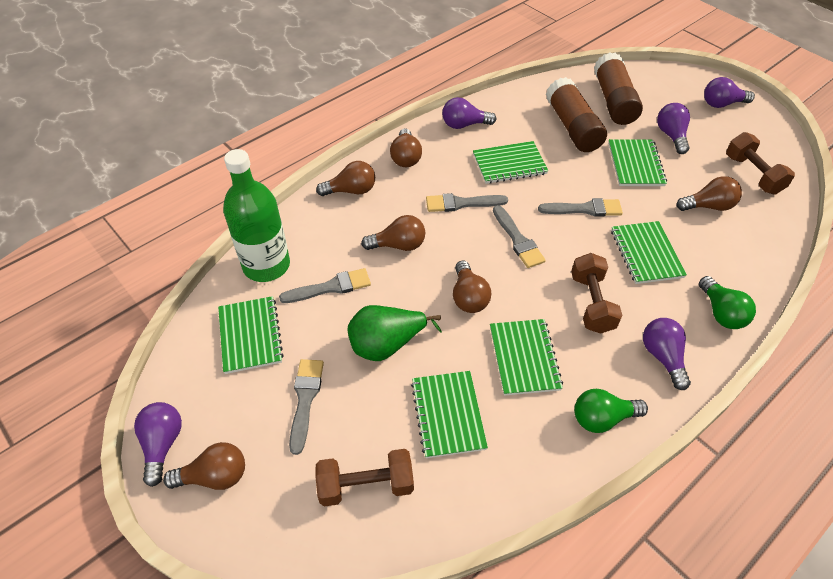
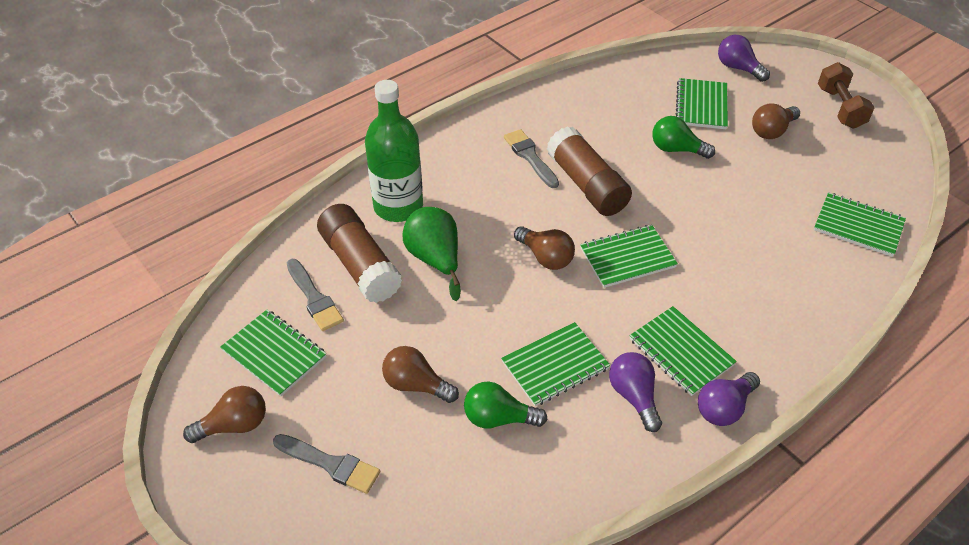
brown dumbbell: [315,449,414,507] [571,253,622,334] [726,132,795,194] = 3 -> [818,62,875,129] = 1
brown light bulb: [163,442,245,490] [316,161,375,196] [361,215,425,251] [390,128,422,167] [453,261,491,313] [676,176,742,211] = 6 -> [183,386,266,443] [382,346,459,403] [514,226,575,270] [752,103,800,139] = 4
grey brush: [279,268,371,303] [289,359,324,455] [426,193,508,212] [493,205,546,268] [538,198,623,216] = 5 -> [273,434,381,494] [287,259,344,331] [504,129,559,188] = 3
purple light bulb: [134,402,182,487] [442,97,496,129] [643,318,691,390] [657,103,690,154] [704,77,755,108] = 5 -> [609,352,662,432] [698,372,760,426] [718,35,770,82] = 3

